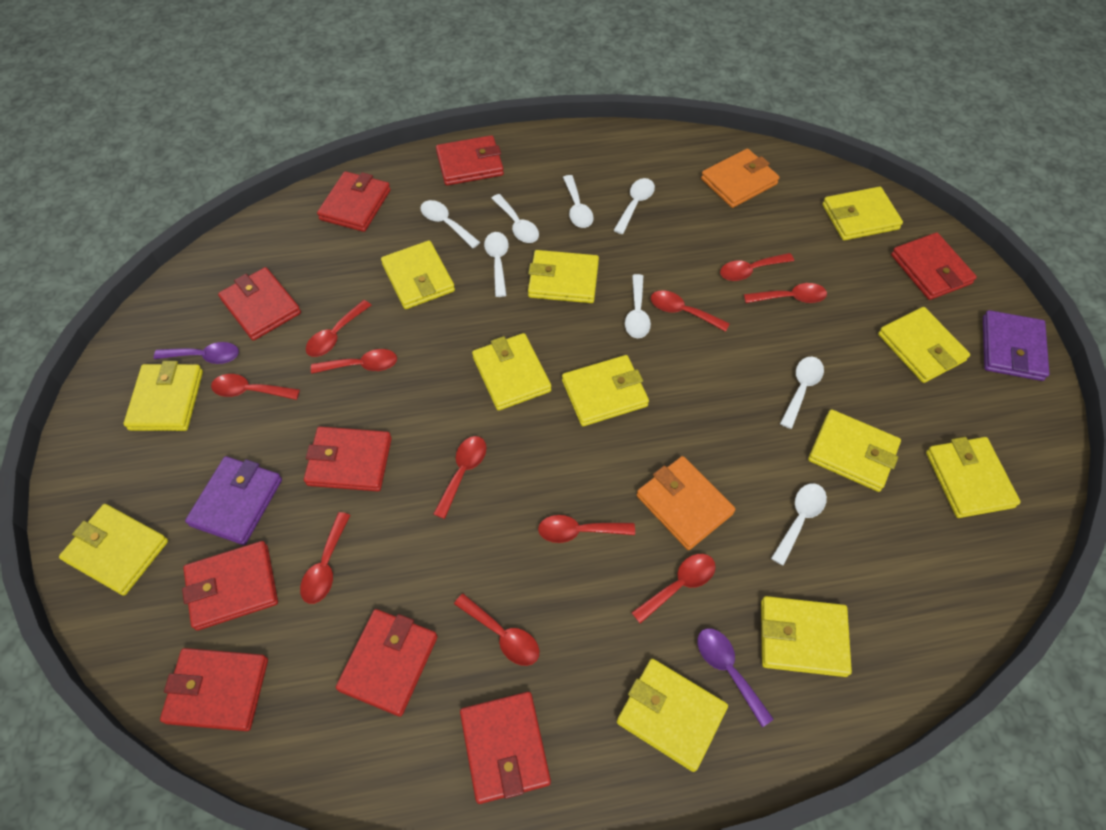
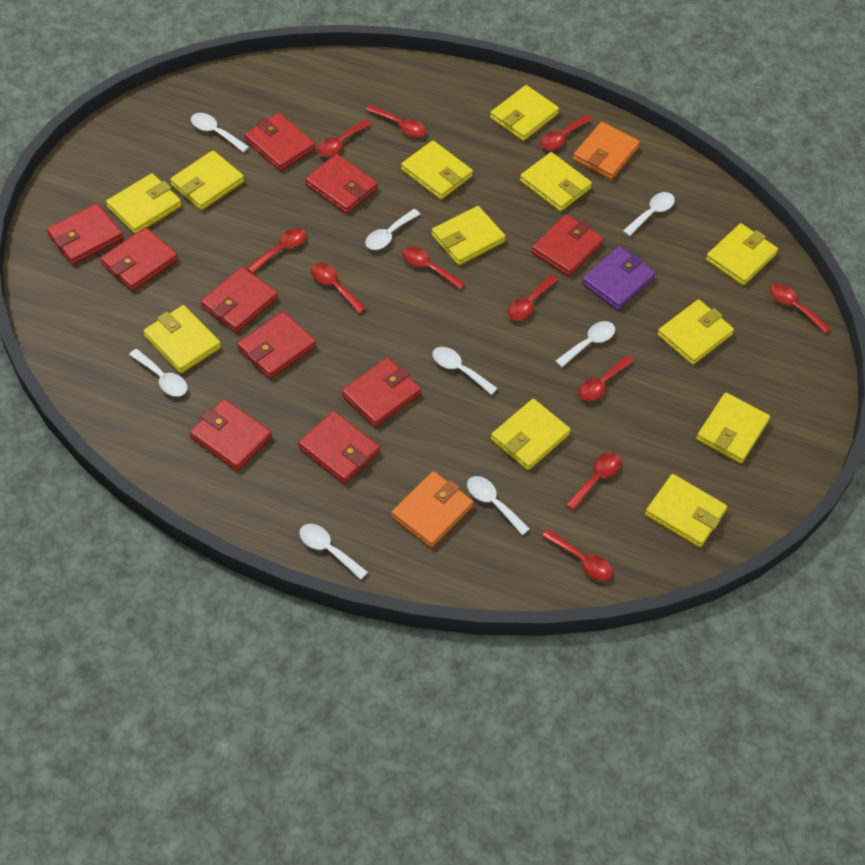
purple spoon: [154,342,239,364] [697,628,774,727] = 2 -> none = 0
purple wallet: [185,456,282,545] [983,310,1050,381] = 2 -> [582,246,656,310] = 1
red wallet: [160,648,268,731] [182,541,278,631] [218,267,301,341] [304,427,392,491] [317,171,391,232] [336,609,438,717] [436,135,504,186] [460,692,551,804] [891,233,977,300] = 9 -> [47,203,123,265] [100,227,178,291] [189,399,272,471] [200,267,278,333] [237,311,316,379] [244,113,315,171] [298,411,380,484] [305,154,378,214] [342,358,421,427] [531,214,604,277] = 10

